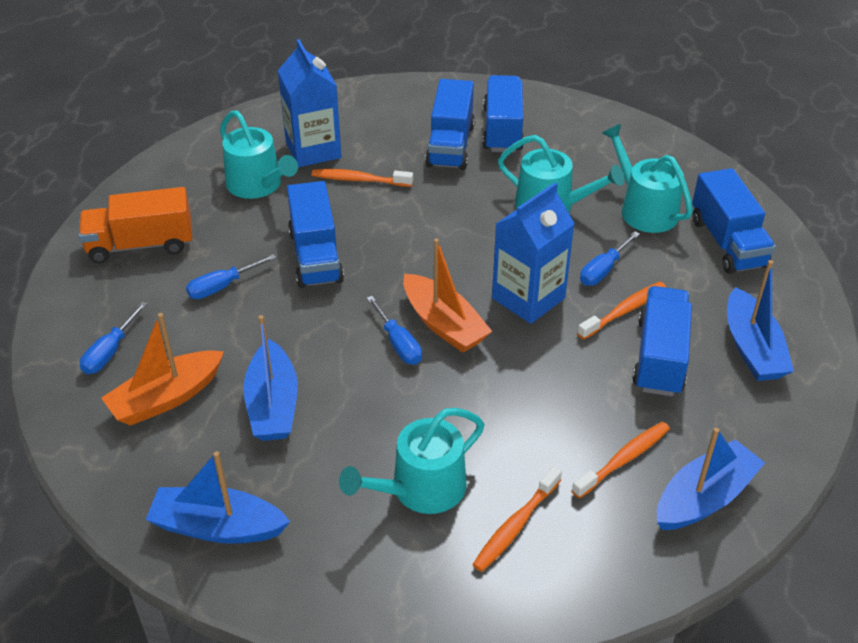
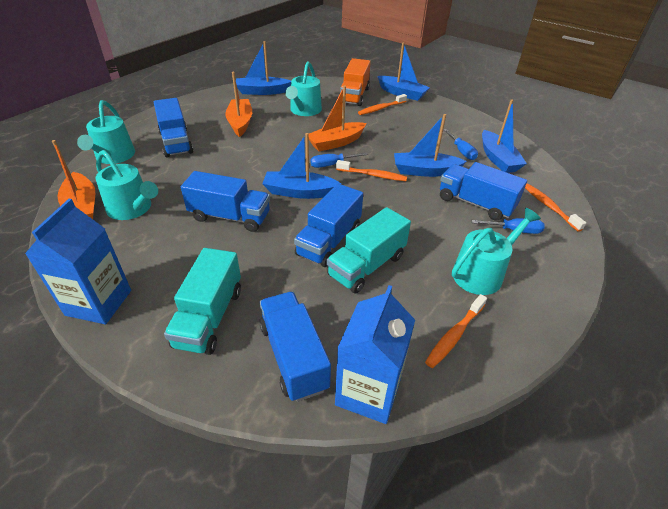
blue boat: [146,451,290,544] [243,315,298,441] [657,428,765,530] [727,260,794,381] = 4 -> [236,41,291,95] [262,133,341,199] [378,42,430,101] [394,114,467,177] [482,99,527,173] = 5
blue screwdriver: [80,302,148,374] [186,254,277,299] [367,296,422,365] [580,231,640,286] = 4 -> [311,152,368,168] [443,129,478,160] [471,218,545,234] = 3
orange boat: [101,313,224,426] [403,238,492,353] = 2 -> [52,140,96,219] [225,72,252,137] [309,86,366,152] = 3
turquoise truck: none = 0 -> [164,248,241,355] [327,207,411,294] = 2

